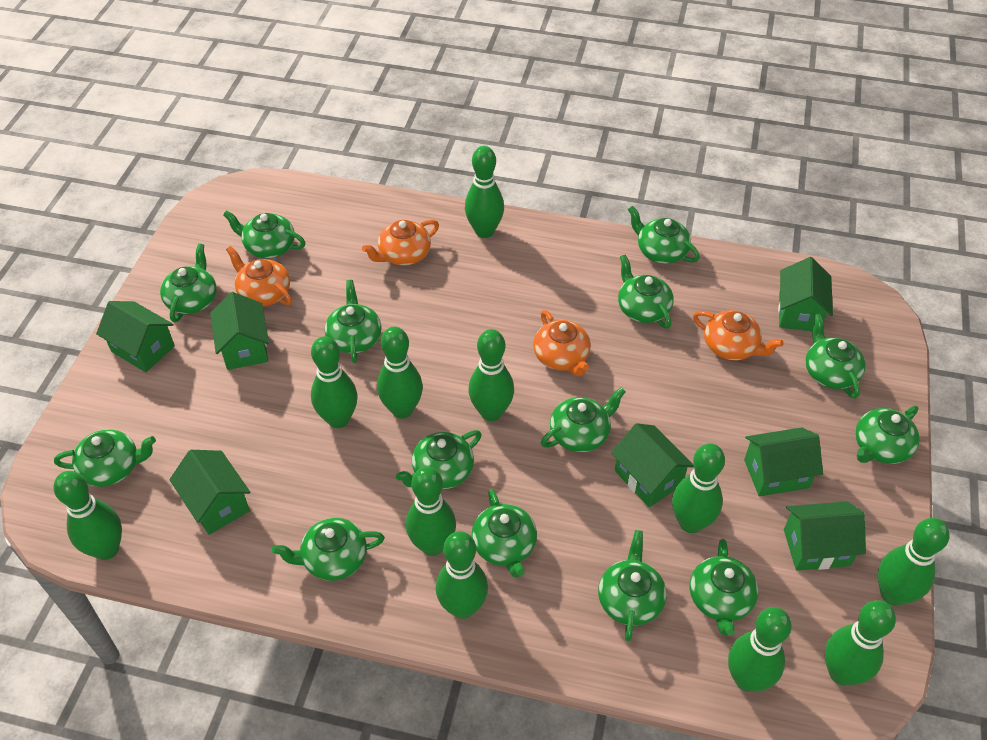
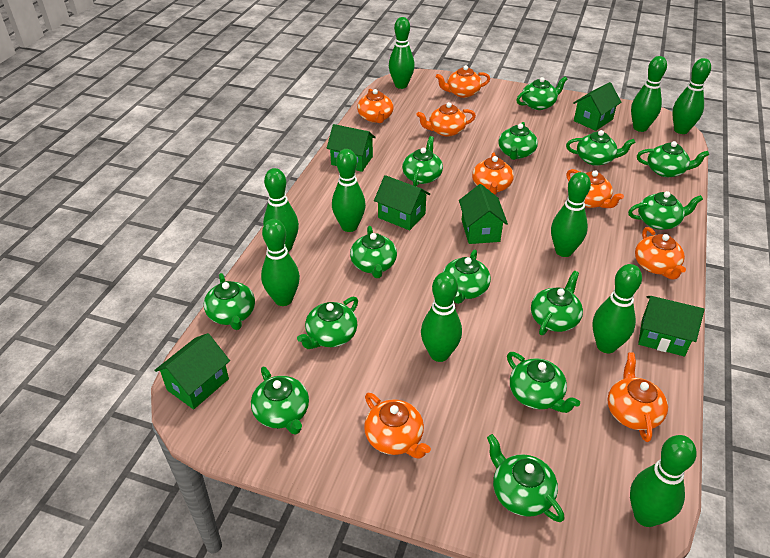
green bowling pin: [54,471,122,560] [311,336,357,428] [377,327,423,419] [406,467,456,556] [436,531,488,619] [465,146,504,238] [469,329,514,421] [672,444,725,533] [728,607,792,692] [825,600,896,686] [878,518,949,606] = 11 -> [261,219,300,306] [263,168,299,252] [332,149,366,232] [389,17,415,89] [421,272,462,362] [551,172,591,257] [593,264,642,353] [630,435,697,527] [631,56,667,132] [672,58,711,134] = 10
green house: [96,301,175,372] [169,450,250,535] [210,292,269,370] [611,423,694,507] [744,427,823,497] [778,257,833,332] [784,501,866,571] = 7 -> [154,333,230,409] [327,124,376,172] [374,175,430,230] [459,184,508,244] [573,82,622,131] [638,296,705,357] = 6
orange teapot: [226,246,292,306] [362,220,439,266] [533,310,591,377] [693,310,784,360] = 4 -> [357,88,394,123] [364,393,431,459] [416,102,476,137] [436,65,490,98] [472,153,514,195] [567,169,624,208] [607,353,668,442] [635,227,686,280] = 8

